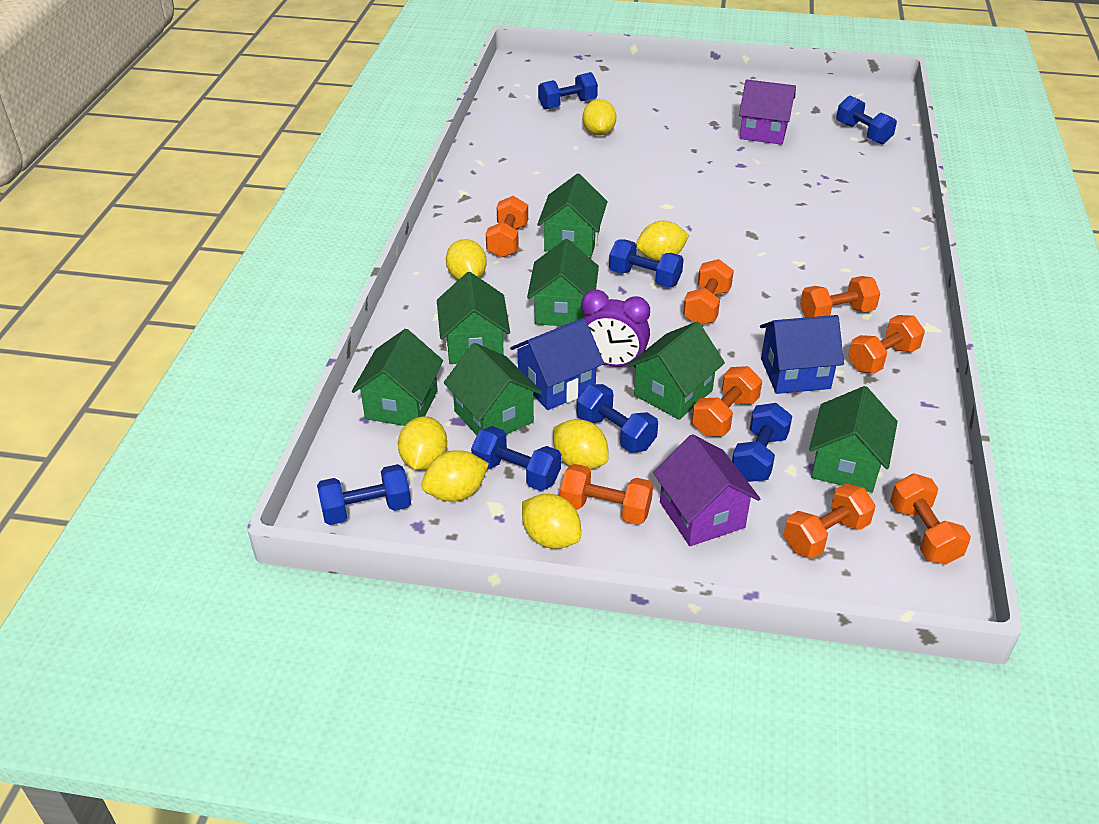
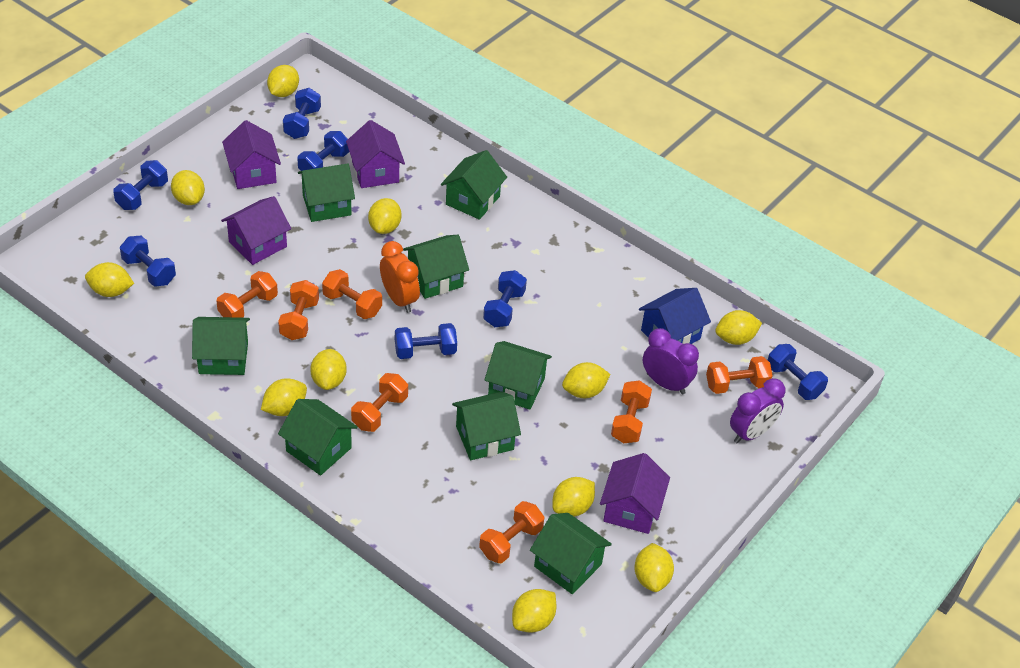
blue house: [510,318,604,410] [760,315,844,394] = 2 -> [639,288,711,344] = 1
green house: [352,329,443,426] [437,272,510,364] [444,343,542,435] [527,239,599,326] [537,174,608,257] [628,322,725,420] [809,386,898,493] = 7 -> [192,317,250,375] [278,399,358,476] [298,163,355,222] [403,235,469,299] [441,150,507,220] [452,392,521,460] [485,341,552,410] [530,513,612,594] = 8
orange clock: none = 0 -> [380,241,420,313] = 1
orange dumbbell: [486,196,528,258] [560,464,653,525] [683,259,734,325] [692,366,762,436] [783,483,876,558] [800,276,880,318] [848,315,925,373] [890,473,971,565] = 8 -> [217,271,278,318] [278,280,319,340] [322,269,382,319] [351,373,408,432] [479,501,544,563] [611,380,652,443] [706,356,772,394] = 7
purple clock: [581,289,650,368] = 1 -> [643,328,699,394] [730,378,785,443] = 2
purple house: [653,434,760,546] [739,79,796,145] = 2 -> [221,196,291,265] [222,120,281,189] [346,120,405,188] [600,453,670,534] = 4
yellow lemon: [398,417,447,470] [421,450,489,502] [446,239,487,280] [522,494,581,549] [553,419,609,470] [583,99,616,135] [636,221,689,261] = 7 -> [85,262,134,297] [171,170,205,205] [261,378,307,416] [267,65,299,97] [310,349,347,390] [368,198,401,234] [512,589,556,633] [552,477,595,517] [562,362,611,398] [634,543,674,592] [715,310,762,345] = 11

